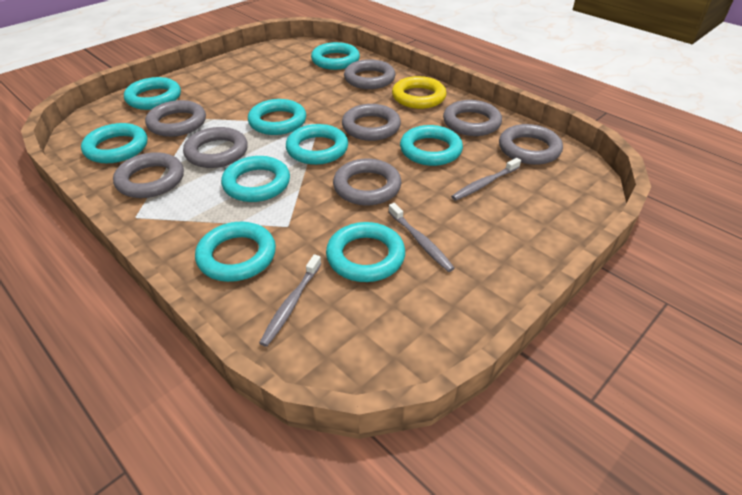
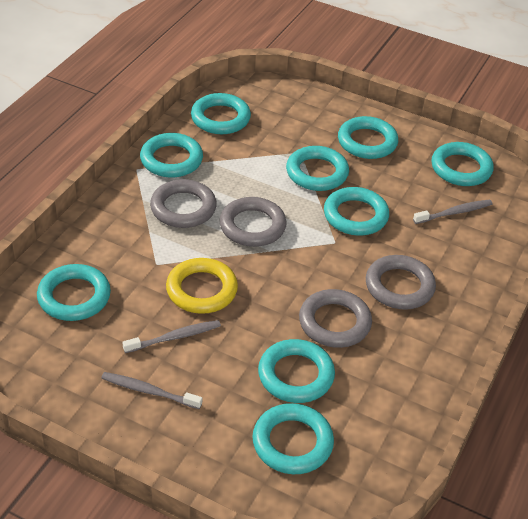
grey ring: [113,152,184,198] [145,100,206,137] [183,127,248,168] [333,159,401,205] [342,104,401,141] [344,59,395,89] [443,100,502,136] [499,124,563,165] = 8 -> [150,179,217,228] [219,197,287,247] [299,289,372,348] [366,255,436,310] = 4

